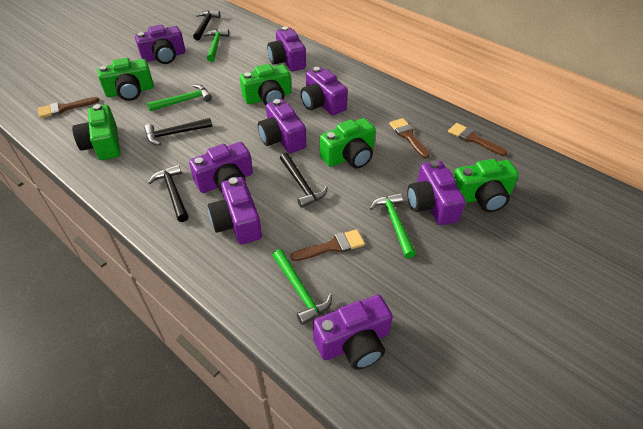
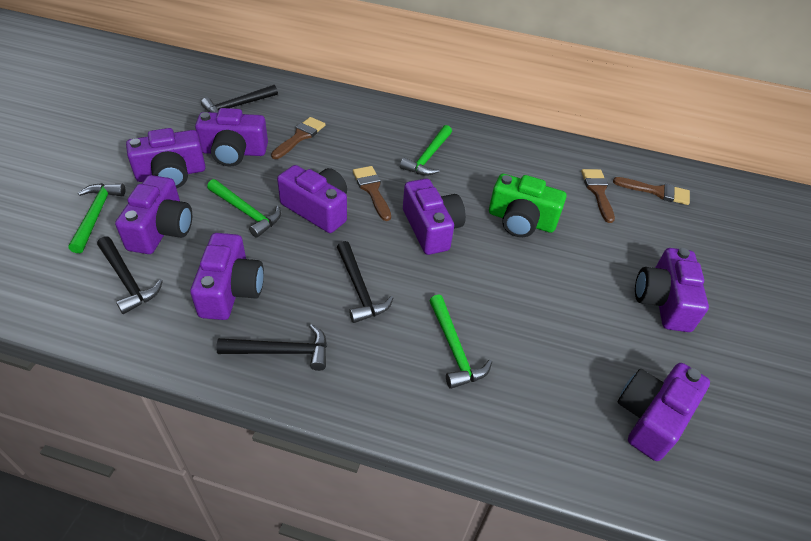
green camera: [72,104,120,160] [98,58,154,101] [240,64,291,105] [320,118,376,168] [453,159,519,212] = 5 -> [489,174,566,237] = 1

